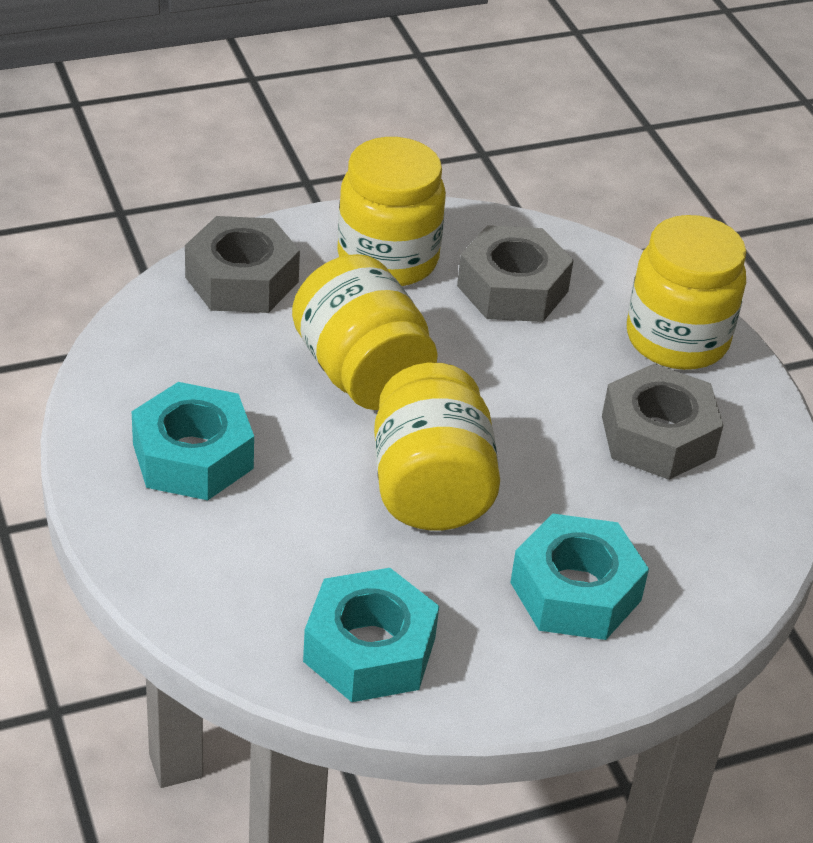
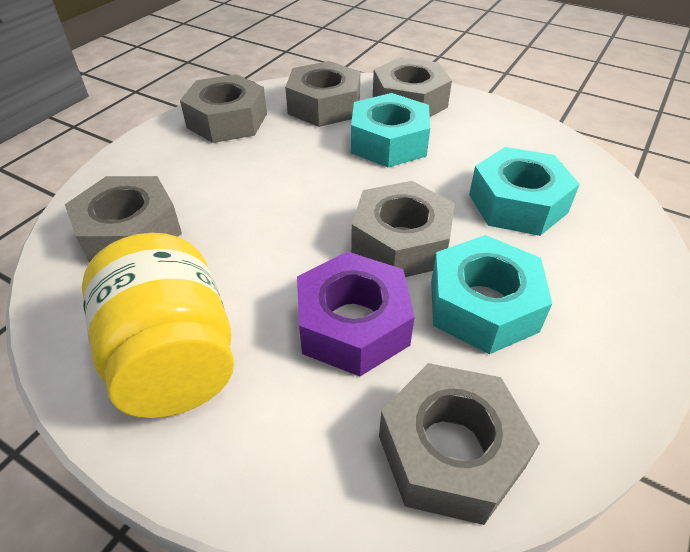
grey nut: [185,216,300,313] [457,225,574,322] [602,364,723,480] = 3 -> [65,176,182,263] [180,74,267,143] [285,61,360,127] [351,181,455,277] [373,57,452,117] [379,363,540,525] = 6
purple nut: none = 0 -> [297,251,415,376] = 1
yellow jar: [292,254,438,410] [337,137,446,286] [374,363,500,531] [627,215,746,370] = 4 -> [82,233,234,418] = 1

